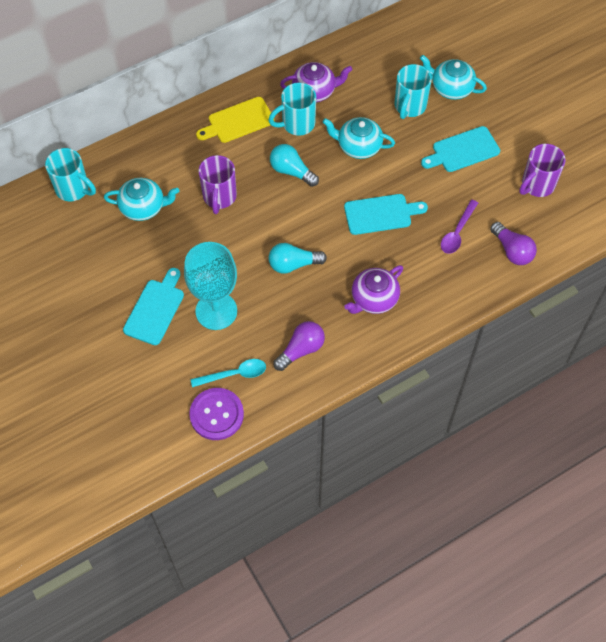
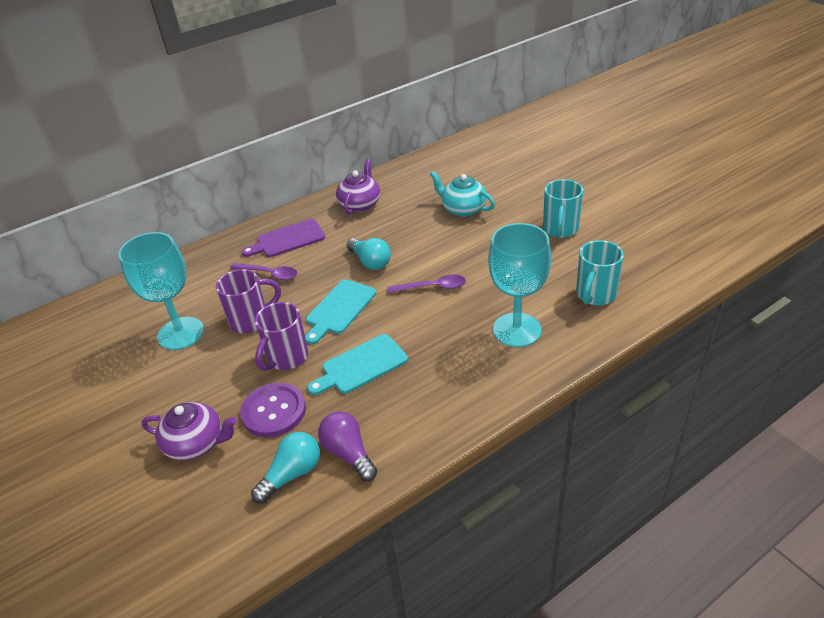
purple cutting board: none = 0 -> [241,219,325,257] = 1
purple light bulb: [273,321,325,371] [490,222,537,265] = 2 -> [318,411,377,481] = 1
purple spoon: [441,200,478,254] = 1 -> [230,263,297,280] [387,274,466,293] = 2
turquoise cutting board: [123,268,184,345] [344,194,428,235] [421,126,500,172] = 3 -> [305,279,376,344] [307,334,408,395] = 2
turquoise goblet: [184,242,237,330] = 1 -> [118,232,204,350] [488,223,551,347] = 2
turquoise mug: [45,148,96,201] [268,83,316,136] [395,64,432,119] = 3 -> [543,179,583,238] [576,240,624,305] = 2
turquoise spoon: [190,359,266,387] = 1 -> none = 0
turquoise teapot: [104,178,179,221] [322,117,395,159] [420,55,487,100] = 3 -> [430,171,495,217] = 1
yellow cutting board: [196,97,275,143] = 1 -> none = 0

